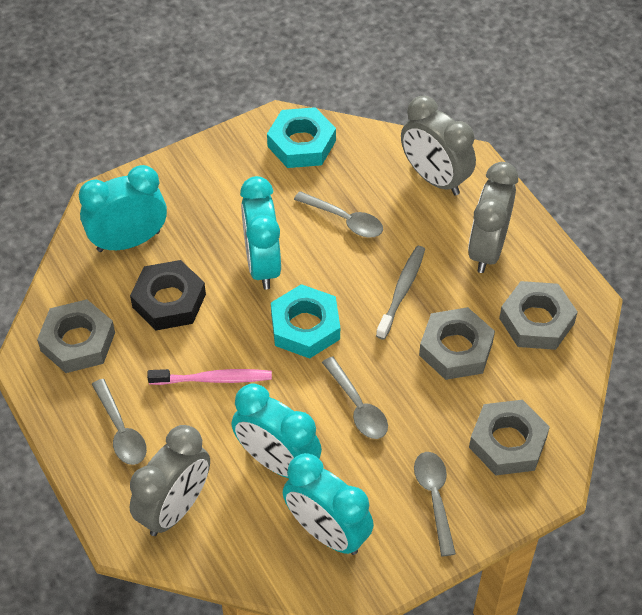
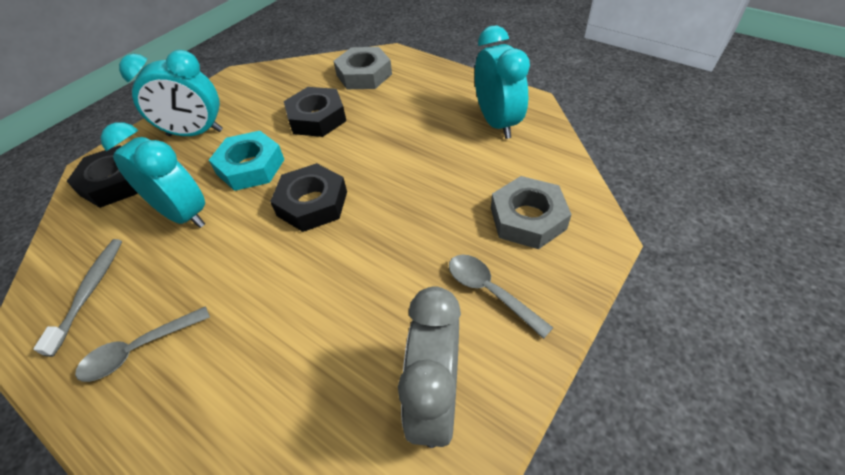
black nut: [130,260,206,330] = 1 -> [67,145,137,208] [270,163,347,232] [284,87,346,137] = 3
grey clock: [130,425,210,536] [401,96,476,195] [468,162,518,273] = 3 -> [398,286,461,448] = 1
grey nut: [37,299,115,373] [419,307,495,380] [469,400,550,476] [499,281,578,350] = 4 -> [334,47,392,89] [491,176,572,249] = 2
grey spoon: [92,379,147,465] [294,191,383,238] [322,356,388,439] [414,452,456,557] = 4 -> [75,306,210,382] [449,255,553,339] = 2
pink toothbrush: [147,369,272,385] = 1 -> none = 0
turquoise clock: [79,165,167,252] [232,384,322,478] [240,176,281,289] [283,453,374,555] = 4 -> [101,122,205,228] [119,50,223,136] [475,26,530,139] = 3
turquoise nut: [267,107,336,168] [271,284,340,359] = 2 -> [209,131,285,191] = 1

